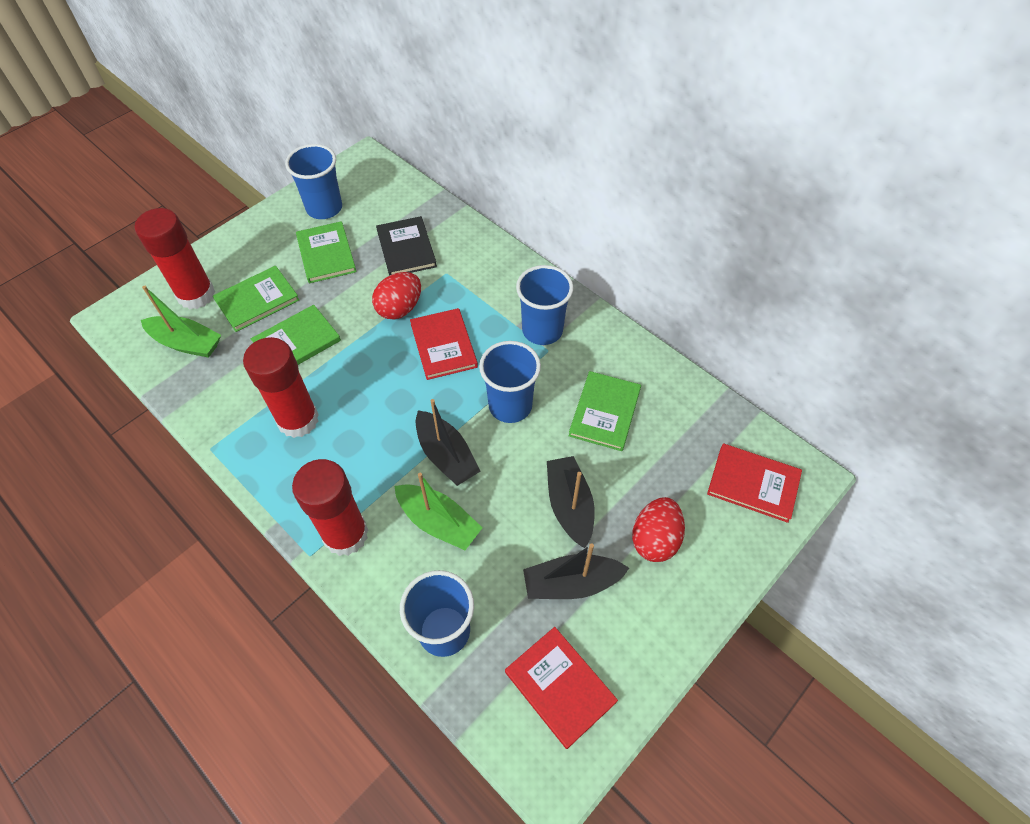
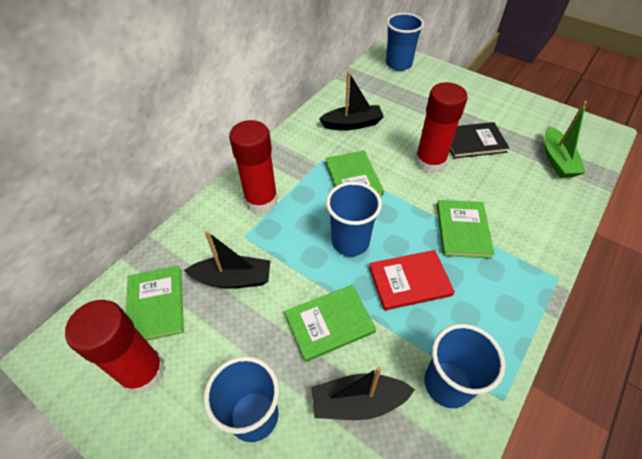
green boat: [141,286,221,358] [394,473,482,550] = 2 -> [544,101,587,178] = 1
red book: [410,308,478,380] [505,627,618,749] [707,443,802,523] = 3 -> [369,250,455,311] = 1
red egg: [372,272,421,319] [632,497,685,562] = 2 -> none = 0

